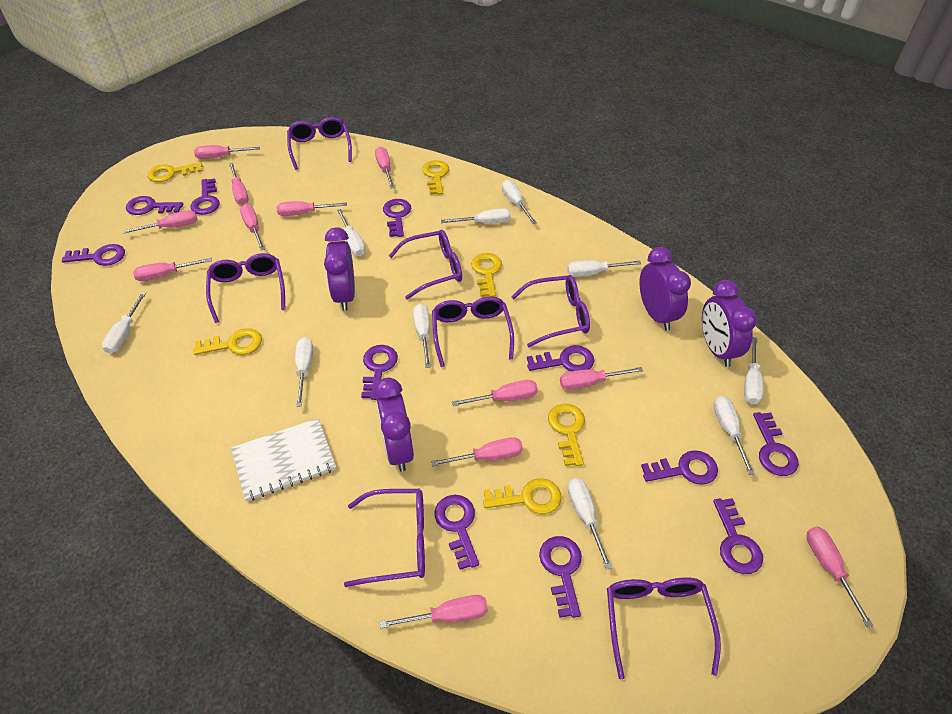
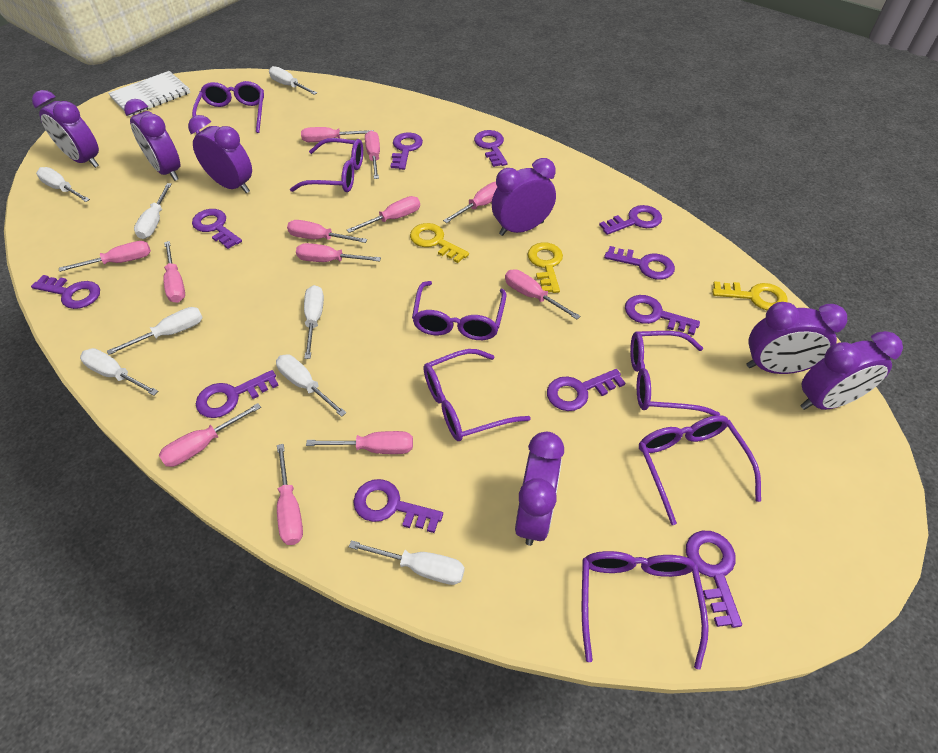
purple clock: [324,227,355,311] [374,378,414,472] [639,247,691,331] [702,280,757,367] = 4 -> [32,90,99,168] [124,99,181,181] [188,115,252,193] [492,158,556,236] [515,432,564,546] [747,302,847,374] [800,331,903,410] = 7
white screwdriver: [102,292,146,354] [295,337,313,407] [337,209,365,256] [413,304,431,368] [441,208,511,224] [502,180,537,224] [567,260,641,277] [568,478,612,570] [713,396,755,475] [744,337,763,404] = 10 -> [36,167,90,202] [80,348,158,396] [107,307,203,355] [134,183,172,239] [269,66,317,95] [276,354,346,417] [304,285,324,359] [349,540,465,585] = 8
yellow key: [147,162,203,182] [193,328,262,355] [422,160,449,195] [471,253,502,297] [483,478,562,514] [548,404,585,466] = 6 -> [410,223,469,263] [528,242,563,293] [712,281,788,311] = 3

